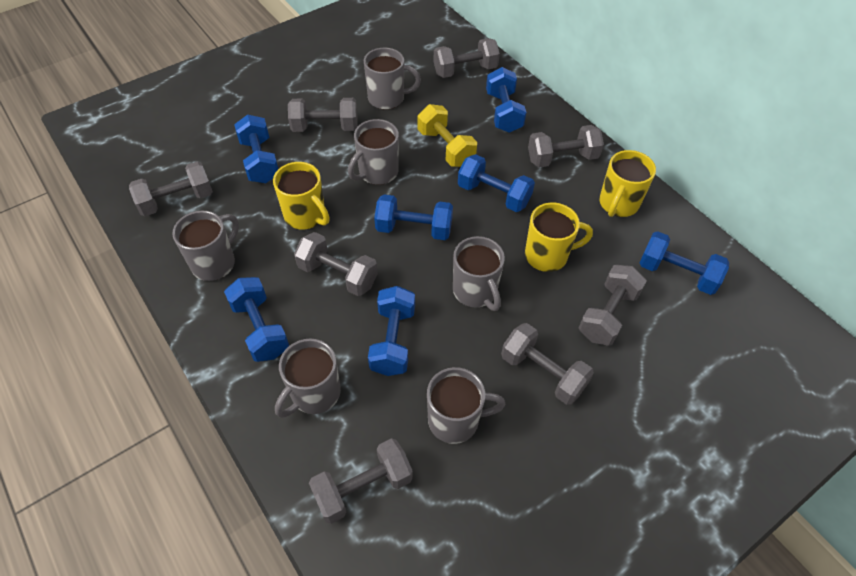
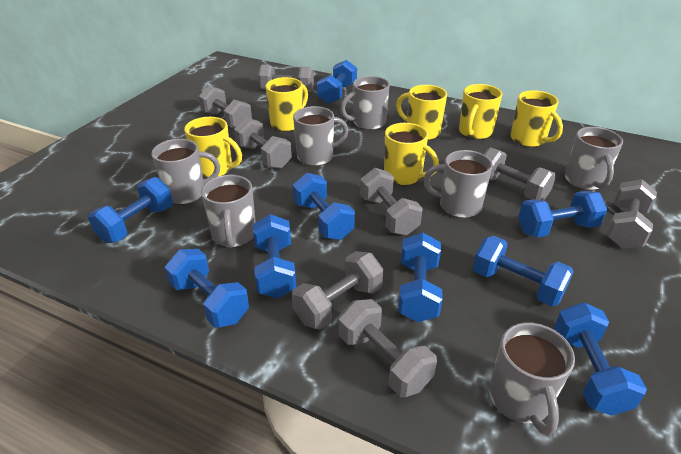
blue dumbbell: [224,277,289,362] [234,114,278,183] [368,286,415,376] [374,194,453,240] [458,154,535,212] [486,67,526,133] [640,231,729,295] = 7 -> [88,177,173,243] [165,249,249,328] [253,214,296,299] [293,173,355,240] [317,60,357,104] [398,233,443,322] [473,236,574,306] [518,191,607,237] [554,302,647,416] = 9
grey mug: [172,211,239,281] [275,339,341,418] [348,119,399,185] [364,48,421,110] [427,367,505,444] [453,236,505,311] = 6 -> [151,139,220,205] [201,175,256,248] [293,106,349,166] [340,76,390,130] [423,150,493,218] [489,323,575,436] [565,127,623,190] = 7
yellow dumbbell: [418,104,477,167] = 1 -> none = 0
yellow mug: [273,162,330,230] [525,203,593,272] [599,150,656,217] = 3 -> [184,117,242,178] [266,77,308,131] [384,123,439,185] [396,85,447,140] [459,84,502,139] [511,90,563,147] = 6

